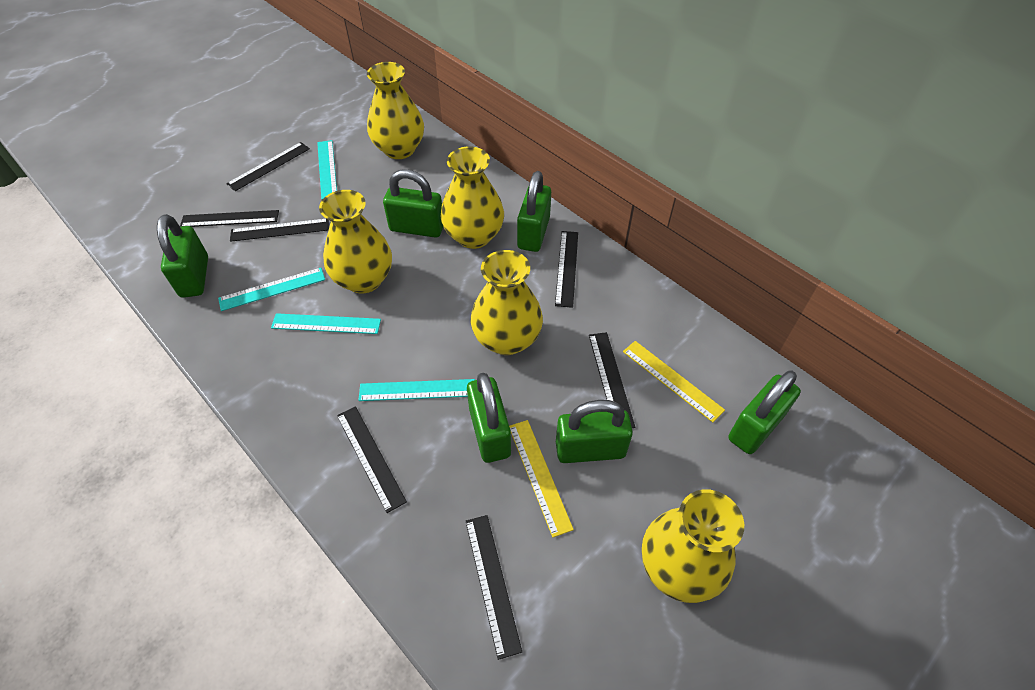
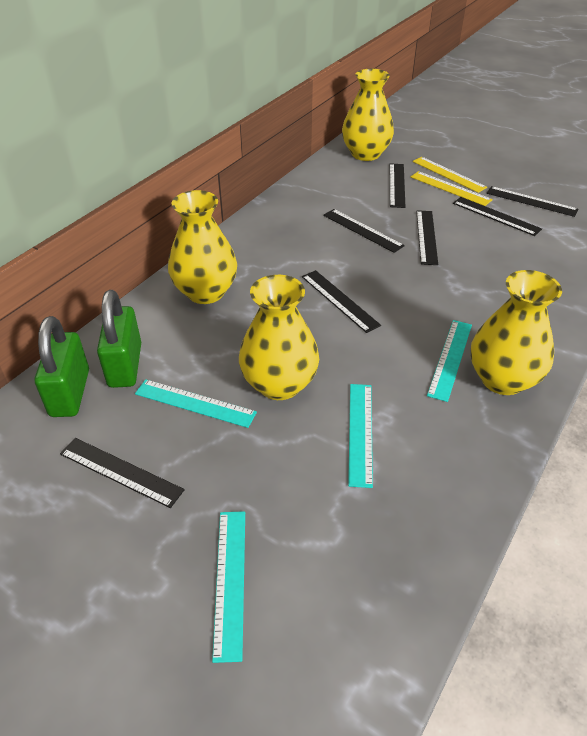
green padlock: [157,214,208,298] [383,169,443,238] [467,373,511,463] [517,171,551,252] [556,400,633,463] [728,371,801,454] = 6 -> [35,316,89,417] [97,290,141,388] = 2
yellow vase: [319,190,392,294] [367,62,424,159] [440,146,504,249] [471,250,543,355] [642,489,744,603] = 5 -> [168,190,237,304] [239,275,319,400] [342,69,394,161] [471,270,562,395] = 4

